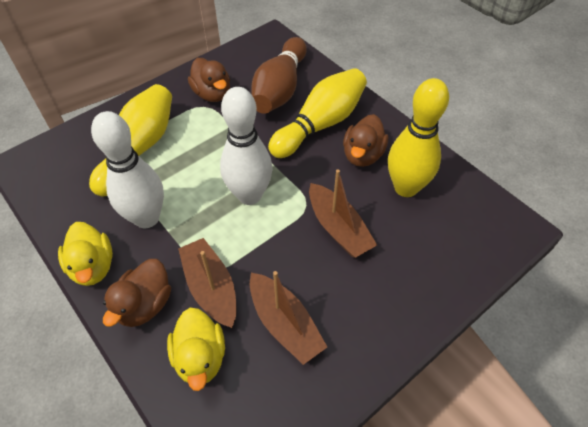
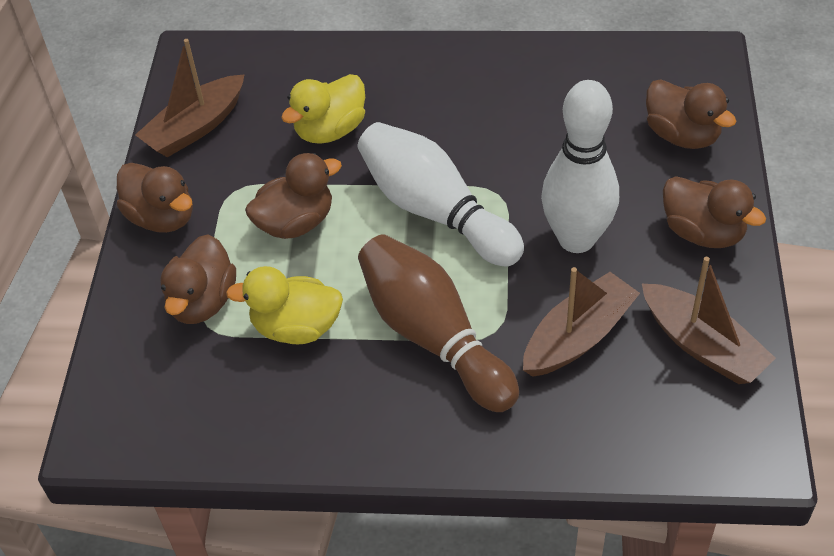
brown duck: [103,259,171,327] [188,58,230,102] [343,114,388,167] = 3 -> [117,163,193,233] [160,234,236,324] [245,153,342,239] [646,79,736,149] [663,176,766,248] = 5
yellow bowling pin: [89,84,172,197] [268,68,367,158] [388,78,449,197] = 3 -> none = 0

